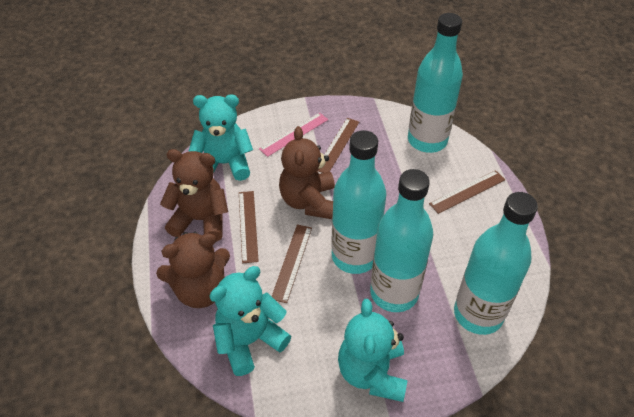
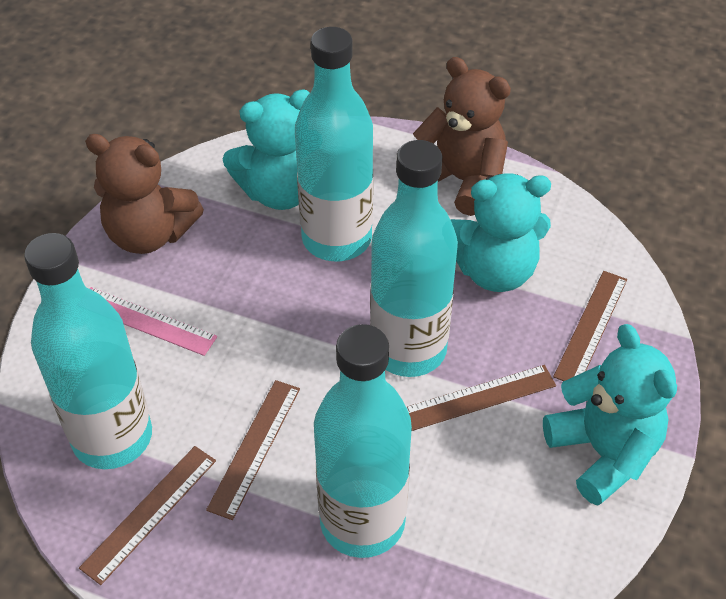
brown teddy bear: [156,232,230,308] [160,149,228,242] [279,126,335,219] = 3 -> [85,134,204,254] [413,57,511,216] = 2

